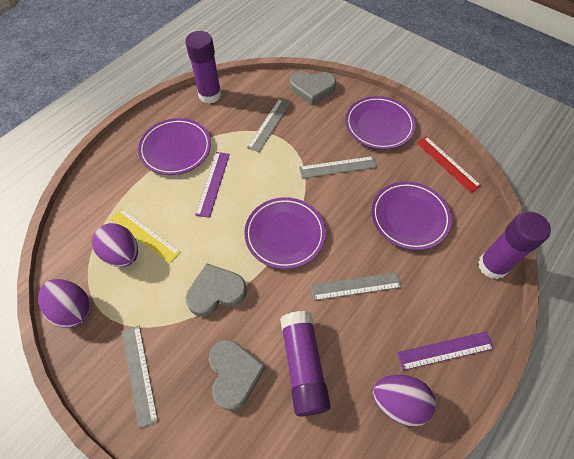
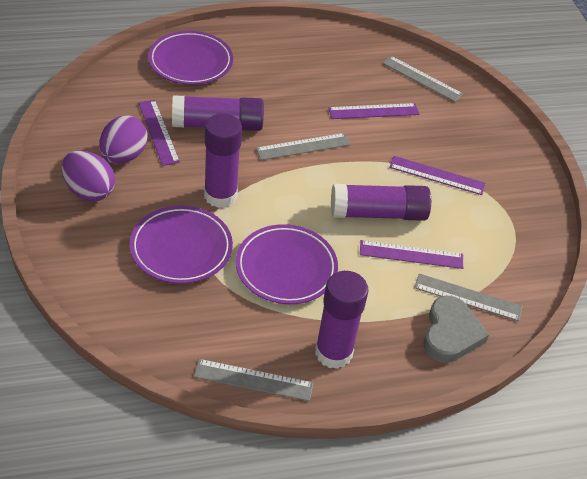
grey heart: [186,263,247,317] [209,340,265,410] [290,71,336,105] = 3 -> [424,296,489,363] = 1
purple egg: [38,279,91,328] [92,223,138,267] [373,374,436,426] = 3 -> [62,150,115,202] [99,116,147,164] = 2
purple glue stick: [185,31,222,104] [280,311,331,417] [478,211,551,279] = 3 -> [172,95,264,131] [204,113,242,208] [315,271,369,369] [331,184,431,221] = 4
purple plate: [138,118,211,175] [244,197,326,269] [345,96,416,149] [371,182,452,250] = 4 -> [130,205,233,284] [148,31,233,85] [236,224,338,304] = 3
purple ruler: [195,152,230,218] [397,332,494,370] = 2 -> [138,100,180,166] [328,103,419,119] [360,240,463,269] [389,156,486,195] = 4
red ruler: [416,136,481,193] = 1 -> none = 0
yellow ruler: [111,208,181,263] = 1 -> none = 0

